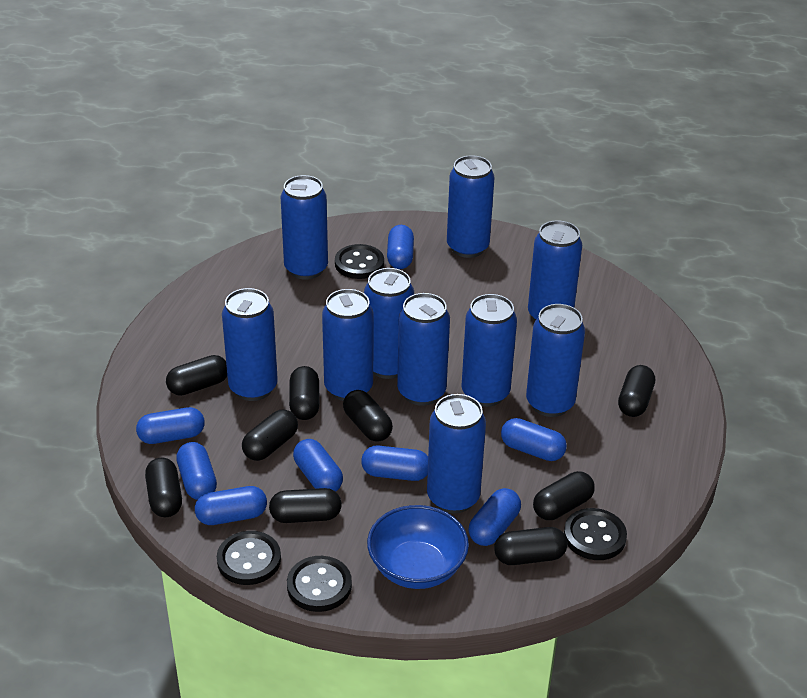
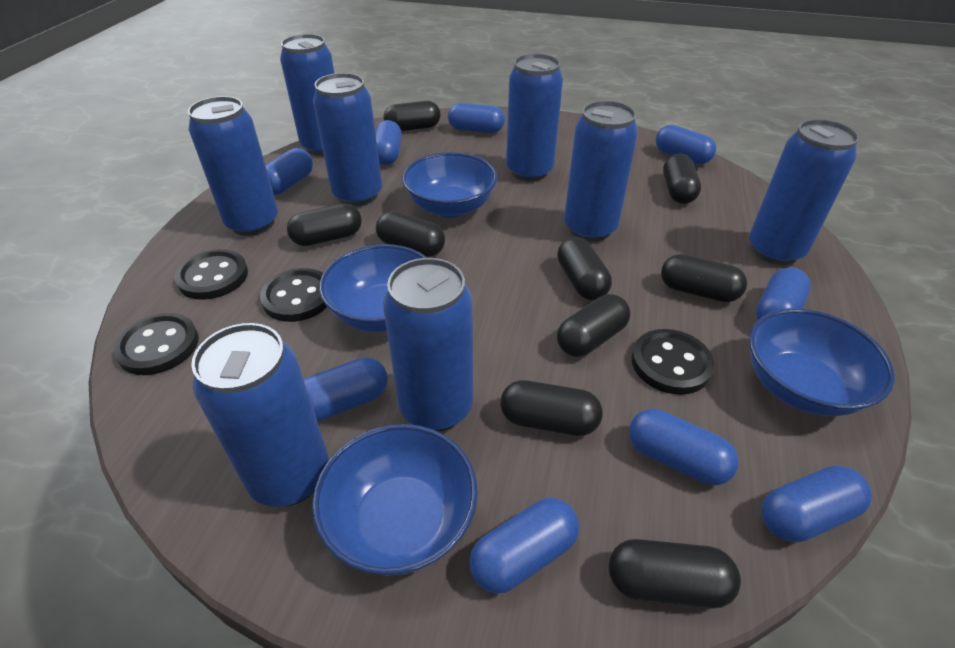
blue bowl: [367,505,469,589] = 1 -> [312,424,478,575] [319,244,427,332] [402,152,497,218] [749,308,895,416] = 4
blue can: [222,288,278,401] [281,175,328,280] [322,289,374,401] [364,268,414,379] [397,293,450,406] [427,394,486,513] [447,155,495,258] [461,294,517,407] [526,304,585,417] [528,221,582,321] = 10 -> [188,96,278,236] [191,323,329,507] [280,34,335,156] [313,73,382,206] [383,258,473,432] [506,54,563,181] [564,101,638,242] [749,119,859,265] = 8
blue capsule: [136,407,205,444] [176,442,217,500] [195,486,267,525] [293,439,343,492] [361,446,428,481] [387,225,414,269] [468,488,521,546] [501,418,567,461] = 8 -> [266,148,313,195] [304,357,388,421] [375,120,402,165] [448,103,505,133] [469,498,579,593] [629,409,739,485] [656,125,716,164] [756,267,811,320] [762,465,872,542] = 9

